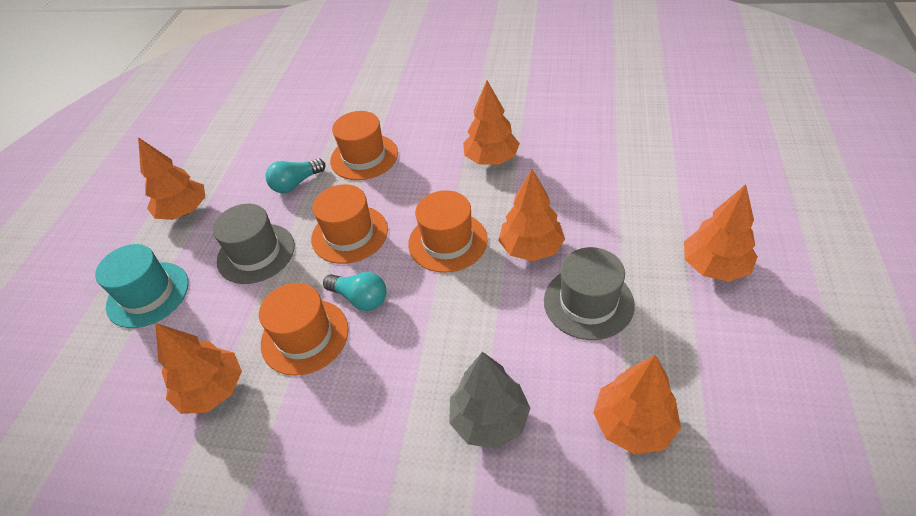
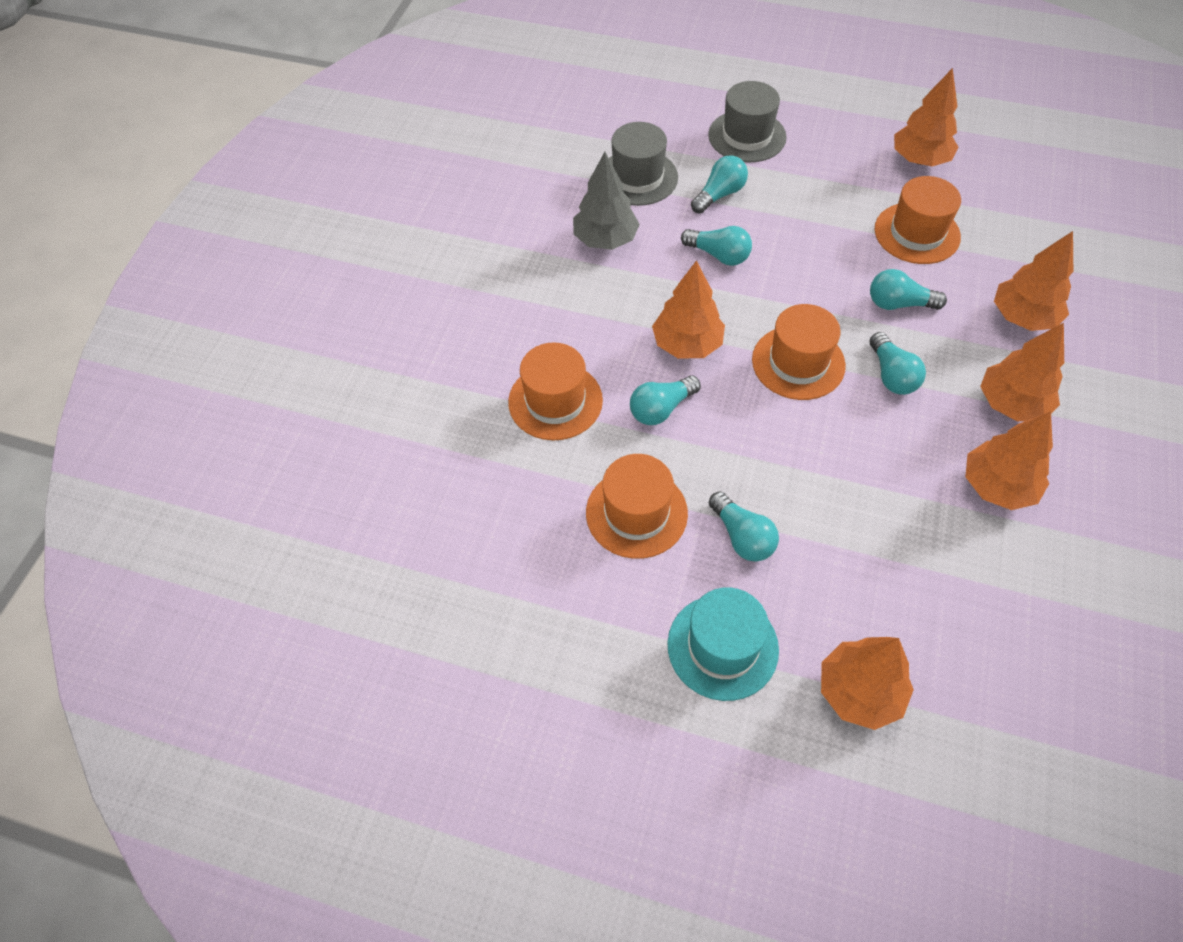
turquoise light bulb: [266,158,325,193] [323,272,386,311] = 2 -> [630,375,701,425] [681,226,752,266] [691,155,748,214] [709,491,779,562] [869,332,926,395] [870,269,947,310] = 6

